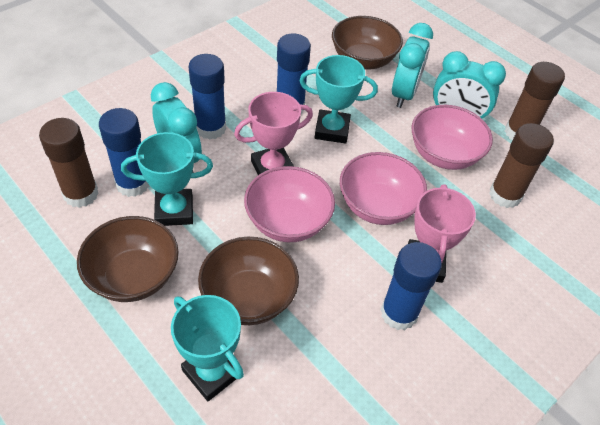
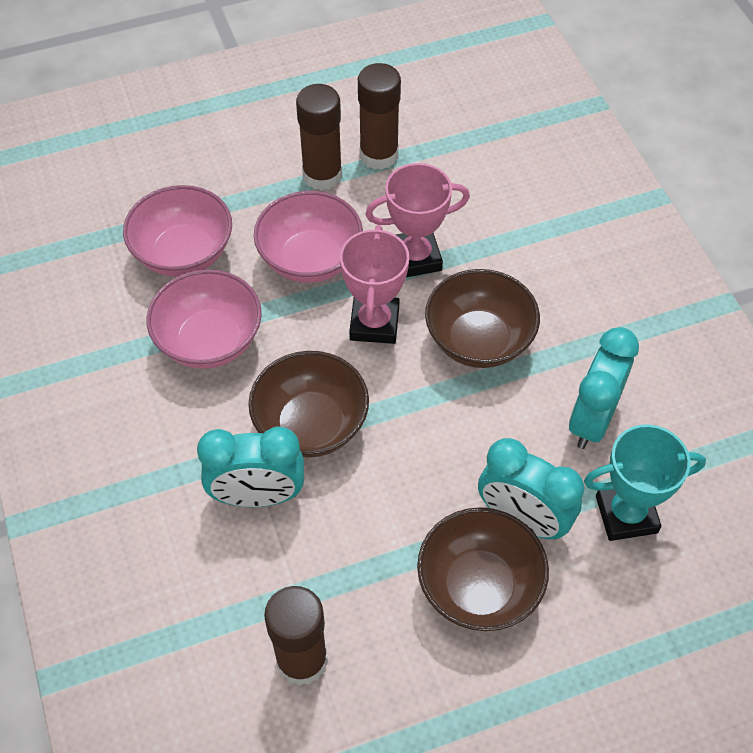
blue glue stick: [99,108,149,197] [189,54,226,140] [277,33,311,114] [381,242,442,330] = 4 -> none = 0
turquoise trophy: [121,132,213,226] [171,295,244,401] [300,55,378,144] = 3 -> [584,424,706,541] = 1

